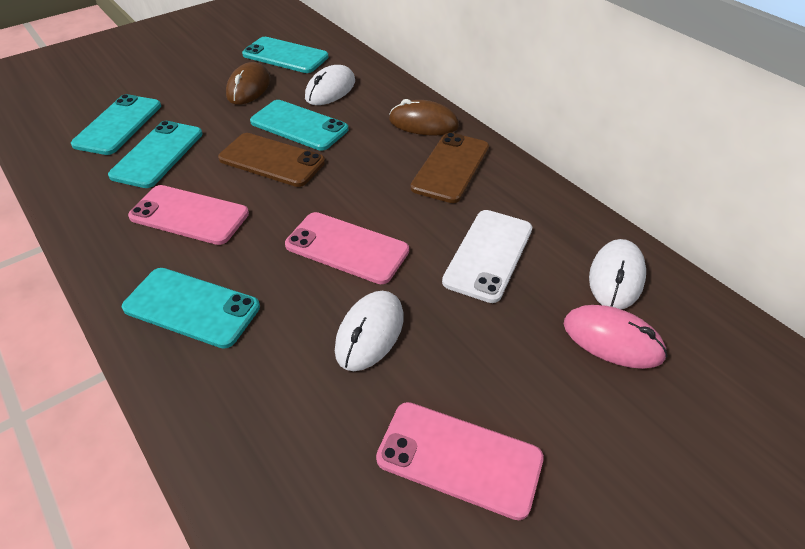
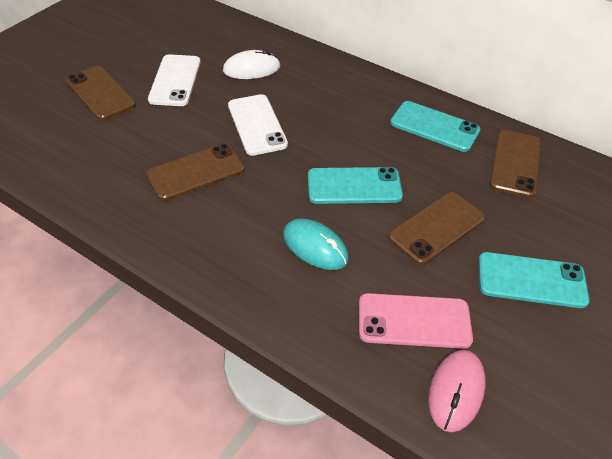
brown mouse: [226,62,270,105] [389,99,459,135] = 2 -> none = 0
brown phone: [218,133,325,187] [410,132,489,203] = 2 -> [66,66,136,120] [146,144,245,201] [388,192,485,265] [489,130,541,198] = 4
pink phone: [128,185,249,245] [285,212,409,284] [376,402,544,520] = 3 -> [359,293,473,349] = 1
turquoise mouse: none = 0 -> [283,218,349,270] = 1
turquoise phone: [71,94,161,155] [108,121,203,188] [122,268,260,349] [242,37,329,73] [250,100,348,151] = 5 -> [308,167,403,204] [390,101,480,152] [478,252,590,308] = 3
white mouse: [305,65,355,105] [335,291,404,371] [589,239,646,309] = 3 -> [223,50,281,79] = 1
white phone: [442,210,532,303] = 1 -> [148,54,201,106] [228,94,288,156] = 2

